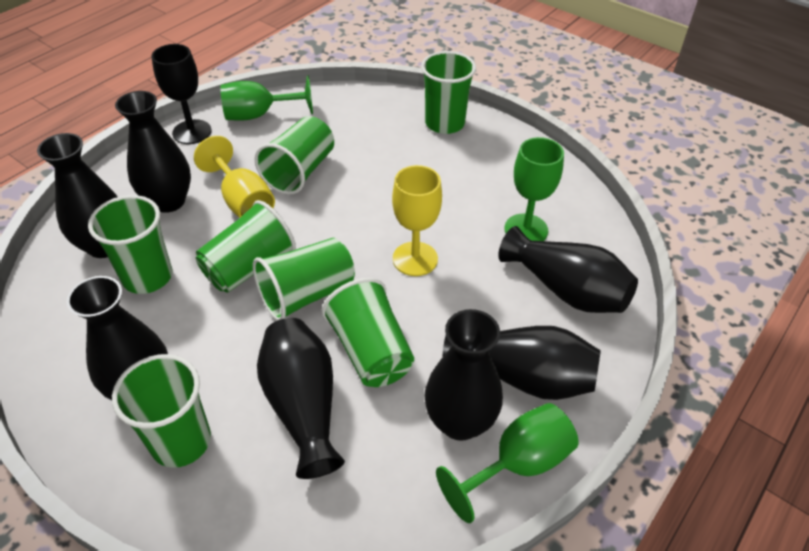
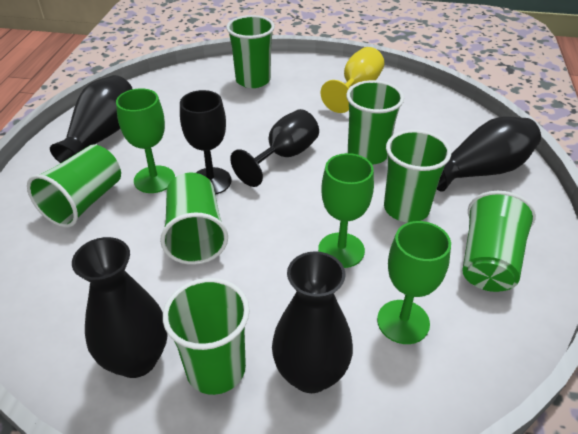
black goblet: [151,44,212,144] = 1 -> [180,90,231,195] [230,109,319,187] = 2
black vase: [37,133,118,258] [67,276,168,400] [115,91,191,213] [257,318,345,479] [424,309,503,441] [443,326,601,400] [499,226,638,313] = 7 -> [50,75,132,163] [72,237,168,378] [272,251,353,393] [437,117,541,192] = 4
yellow goblet: [194,136,275,218] [392,165,442,276] = 2 -> [321,47,384,113] = 1

